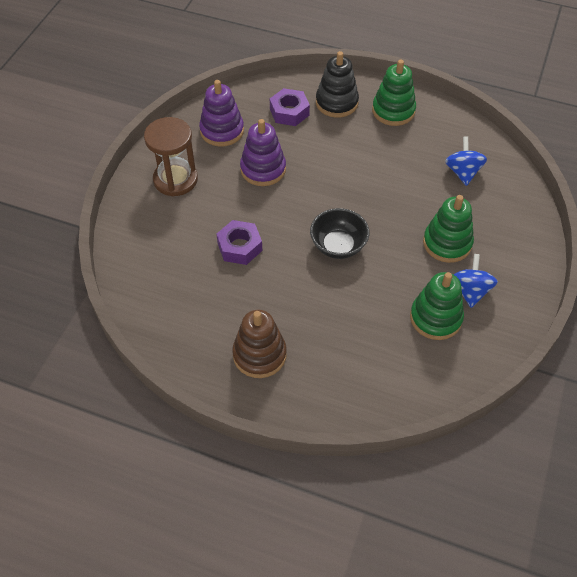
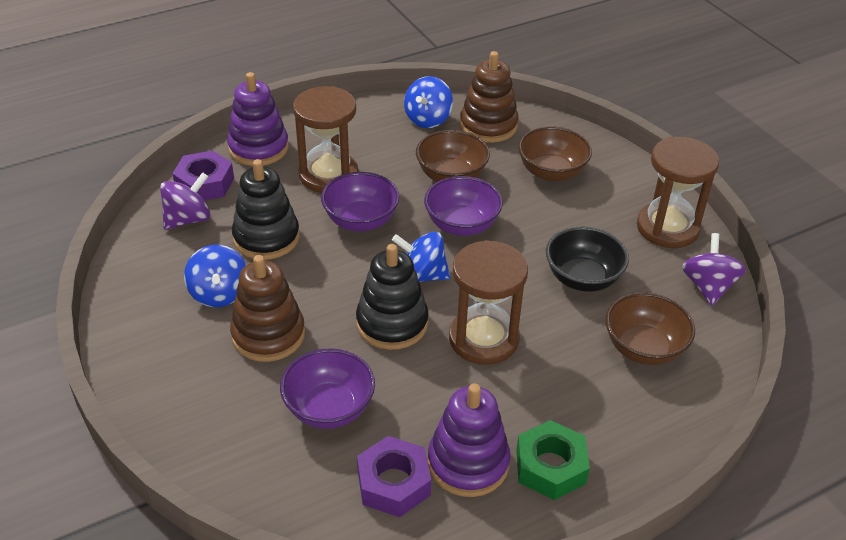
black stacking toy: [316,51,359,118] = 1 -> [232,159,300,260] [356,244,429,350] = 2
blue spinning top: [445,136,487,186] [453,254,498,308] = 2 -> [184,245,246,307] [392,231,450,282] [404,76,453,128] = 3
brown bowl: none = 0 -> [416,130,490,182] [518,127,592,182] [605,293,695,365] = 3
brown hourglass: [144,117,198,196] = 1 -> [293,86,358,193] [449,240,528,365] [637,137,719,248] = 3
brown stacking toy: [232,310,287,378] = 1 -> [230,255,305,362] [460,51,518,143] = 2
green nut: none = 0 -> [516,420,590,500] = 1
green stacking toy: [372,60,416,126] [410,272,464,340] [423,195,474,263] = 3 -> none = 0
purple bowl: none = 0 -> [280,348,375,429] [321,172,399,231] [424,176,503,236] = 3
purple spinning top: none = 0 -> [160,172,211,230] [682,233,746,306] = 2

